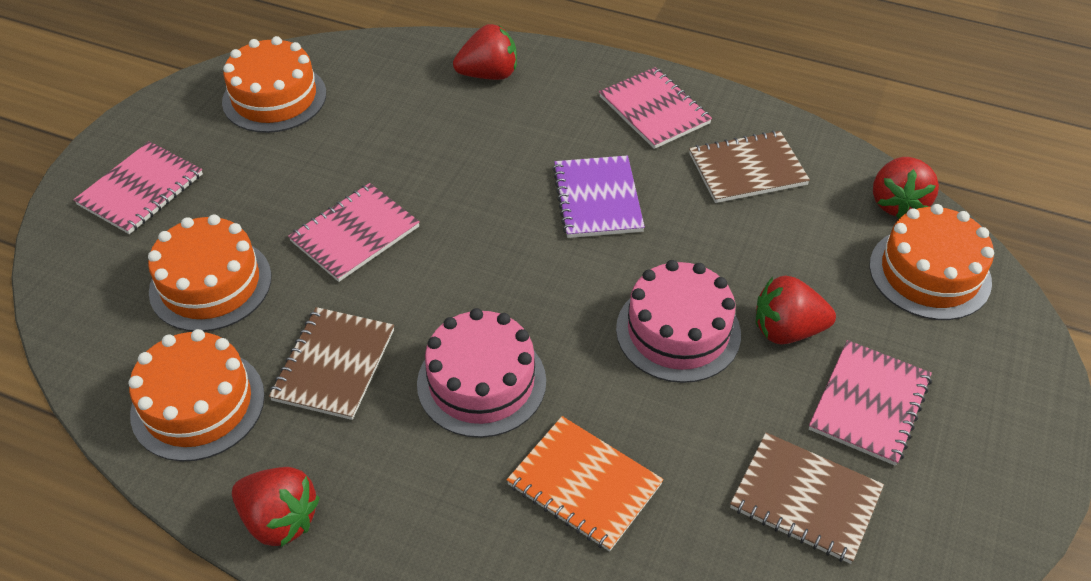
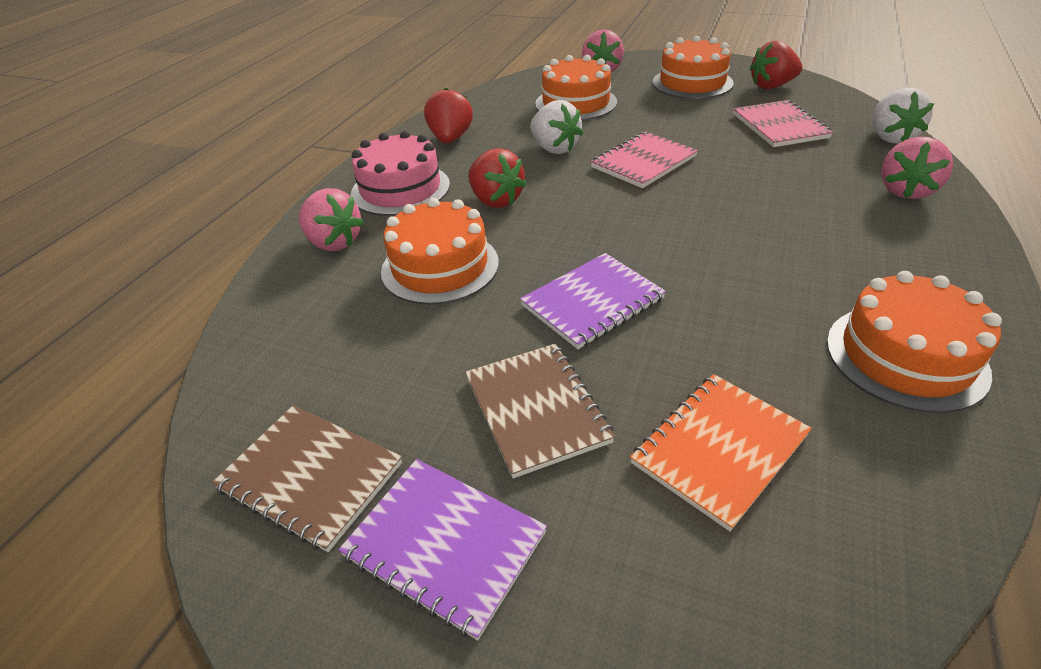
brown notebook: [269,307,394,420] [689,130,810,203] [730,433,884,564] = 3 -> [212,405,402,552] [465,344,615,478] = 2
pink cake: [417,308,546,438] [616,260,741,383] = 2 -> [351,131,450,216] = 1
pink notebook: [73,141,203,234] [288,183,420,282] [599,67,712,149] [809,340,932,466] = 4 -> [591,132,698,188] [733,100,833,147] = 2
pink strawberry: none = 0 -> [299,188,364,251] [582,29,624,72] [881,137,953,199] = 3
purple notebook: [553,155,645,238] = 1 -> [338,459,547,640] [520,253,666,349] = 2
red strawberry: [232,467,320,547] [453,24,517,80] [756,275,836,345] [873,157,939,219] = 4 -> [424,88,473,144] [468,148,527,208] [750,40,802,89] = 3
white strawberry: none = 0 -> [530,100,583,154] [873,87,934,144] = 2

